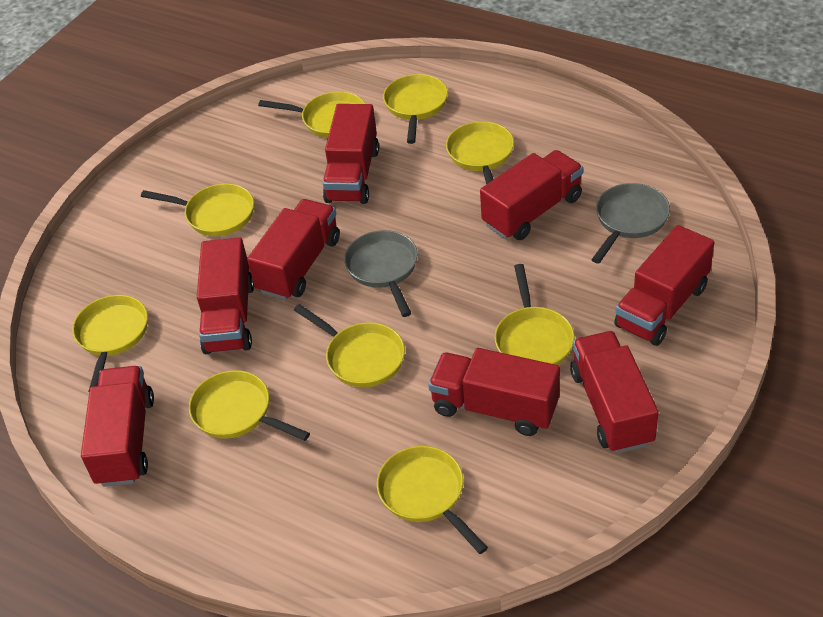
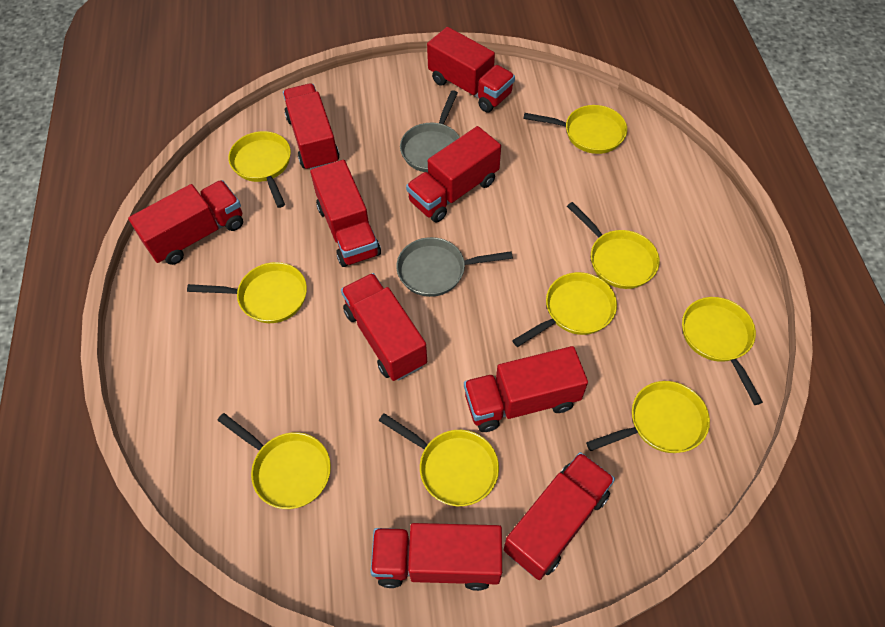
red truck: [81,366,154,487] [197,238,254,354] [247,199,340,300] [323,104,379,204] [428,348,560,436] [480,150,583,240] [570,331,659,453] [614,225,715,346] = 8 -> [128,180,243,265] [283,83,339,170] [310,160,381,267] [341,273,427,381] [370,523,502,591] [406,126,501,223] [427,27,515,113] [464,346,588,432] [504,452,615,580] = 9

